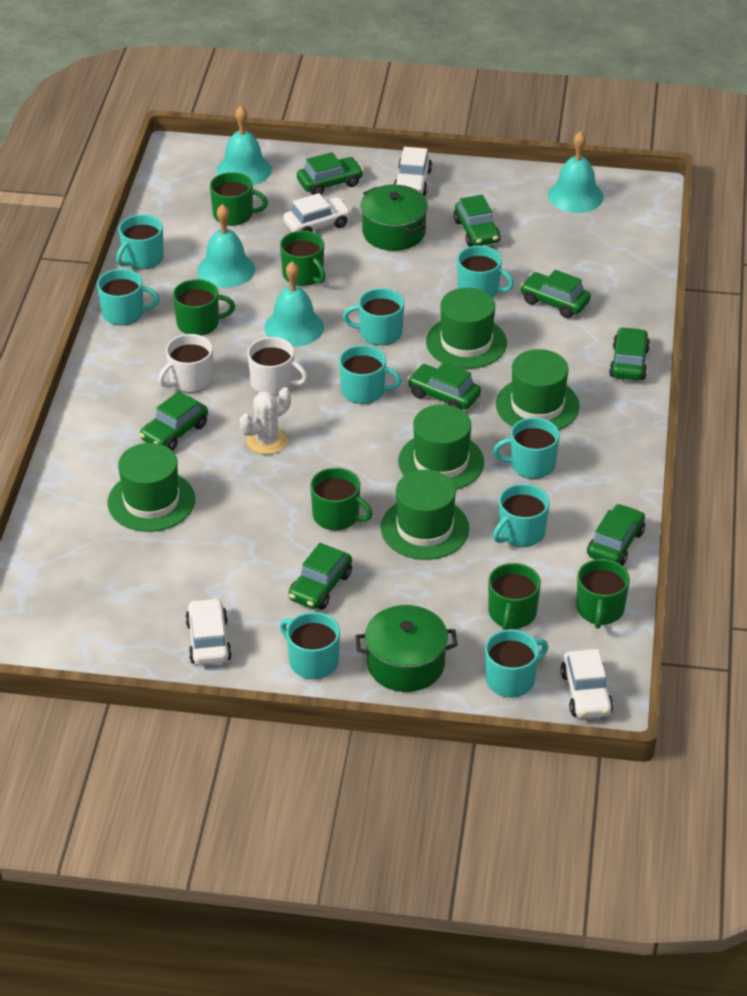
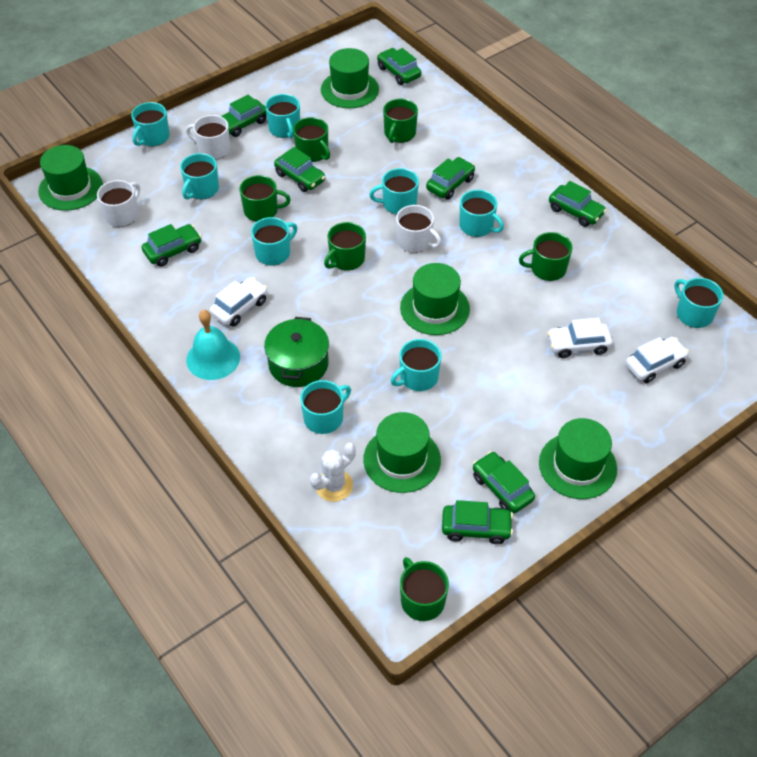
green pot: [355,605,457,692] [361,185,428,251] = 2 -> [264,317,329,387] = 1
turquoise bell: [197,204,255,288] [217,106,272,185] [264,262,324,347] [548,131,603,213] = 4 -> [186,310,240,380] = 1
white car: [185,598,232,665] [283,193,352,232] [394,147,432,196] [561,649,614,719] = 4 -> [210,277,267,327] [547,318,612,358] [625,337,689,383] = 3
white mug: [158,334,213,393] [247,337,308,395] = 2 -> [97,180,140,227] [186,115,230,160] [396,205,441,253] = 3

